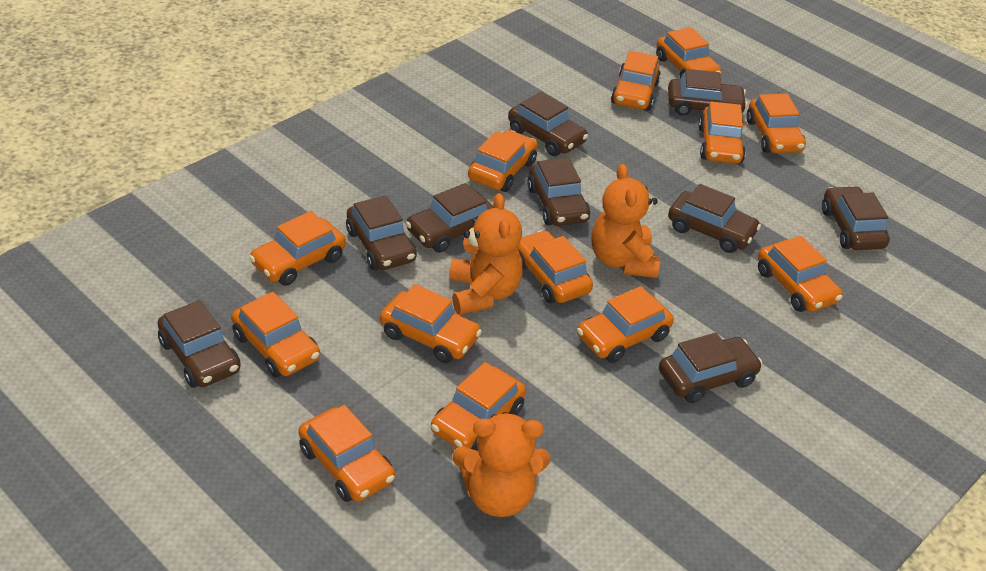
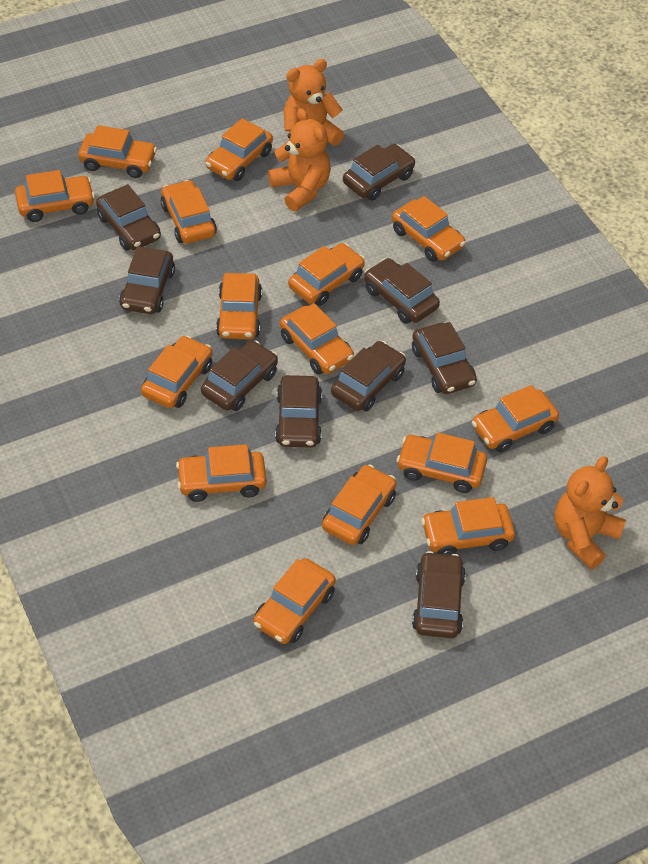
orange car: [231,292,320,378] [249,211,346,286] [298,405,395,502] [380,284,482,363] [431,362,526,451] [468,130,538,192] [517,230,593,303] [577,286,674,363] [611,51,661,111] [656,27,721,79] [698,102,746,164] [746,94,806,153] [758,236,843,312] = 13 -> [15,170,95,222] [78,125,157,178] [141,336,213,408] [161,180,217,244] [176,444,266,502] [205,118,273,181] [216,273,262,339] [253,558,336,644] [280,303,354,375] [288,243,365,306] [322,464,396,545] [392,196,466,262] [397,433,487,493] [421,497,515,555] [472,385,559,453] = 15

